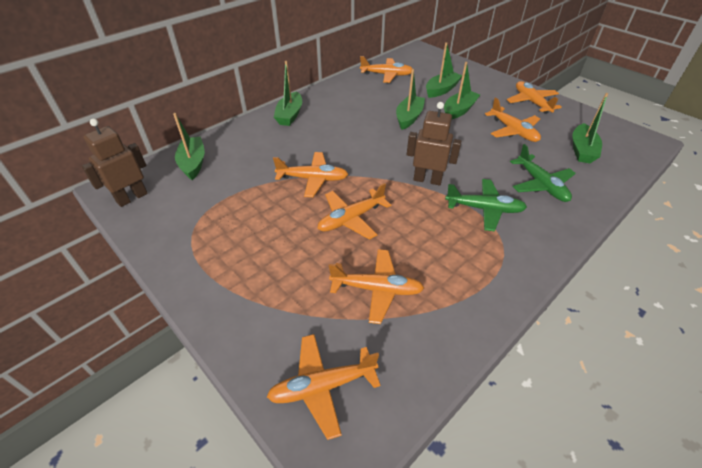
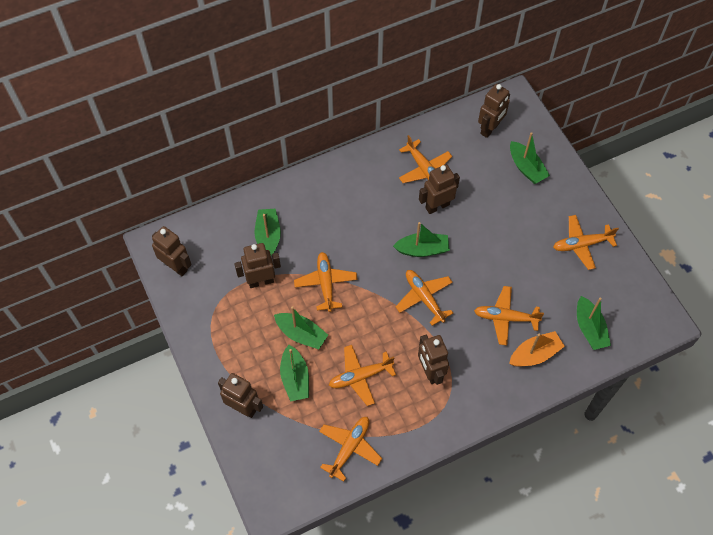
brown robot: [82,119,148,207] [407,102,462,186] = 2 -> [152,226,192,276] [218,373,263,418] [234,243,281,288] [418,335,449,385] [419,164,460,214] [478,84,510,138] = 6
green plane: [445,179,527,232] [510,144,576,202] = 2 -> none = 0
orange boat: none = 0 -> [509,331,565,367] = 1

